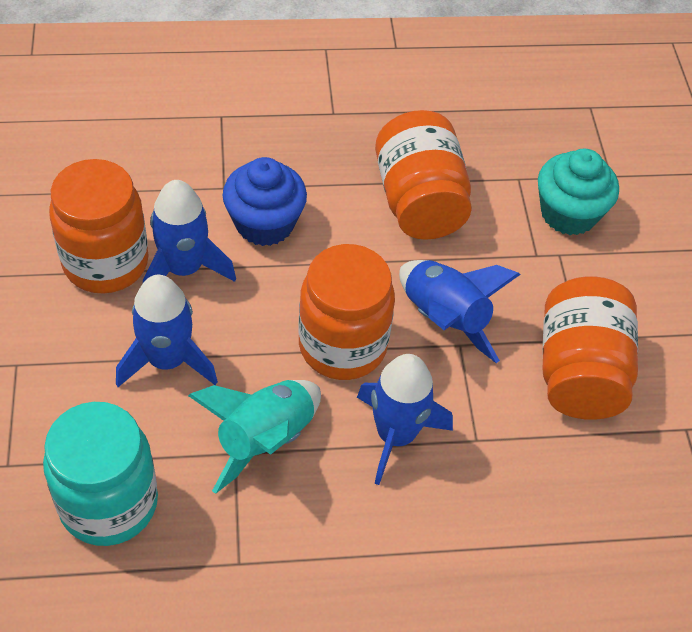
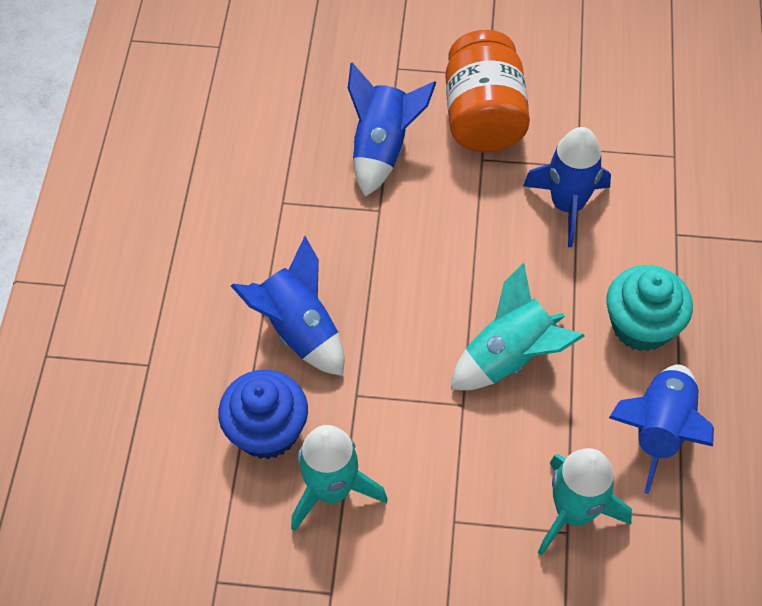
orange jar: [49,159,149,294] [298,244,395,380] [375,110,472,240] [543,276,638,420] = 4 -> [445,30,530,152] = 1
turquoise jar: [43,402,158,546] = 1 -> none = 0
turquoise rocket: [188,380,321,494] = 1 -> [291,425,388,532] [451,262,585,391] [538,448,632,556] = 3

